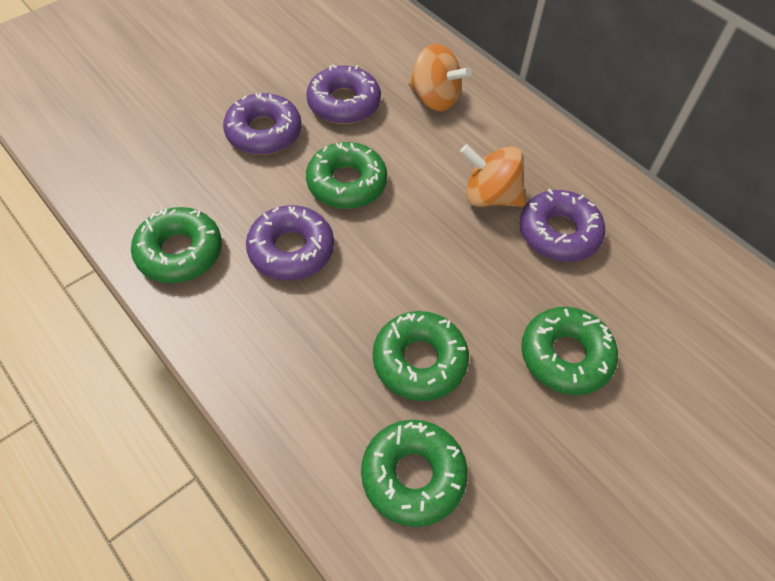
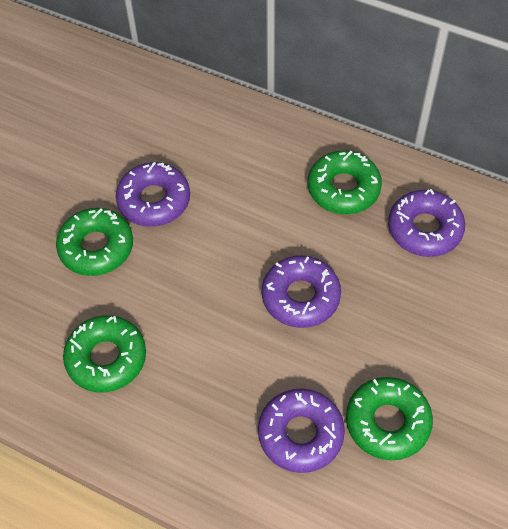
green donut: [131,207,222,283] [306,142,387,209] [361,420,468,527] [373,311,469,401] [521,307,618,395] = 5 -> [56,208,133,276] [63,315,146,393] [308,151,382,214] [346,377,433,460] = 4
orange spinning top: [408,44,471,111] [460,144,526,207] = 2 -> none = 0

